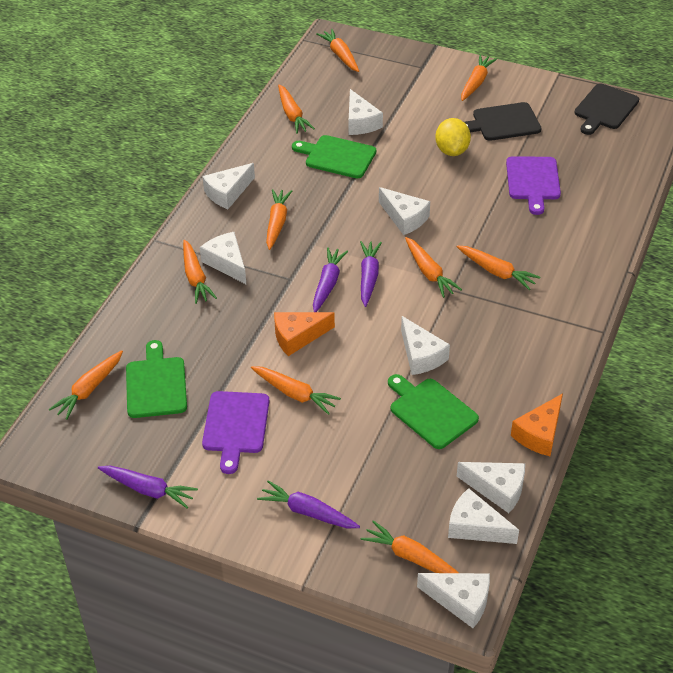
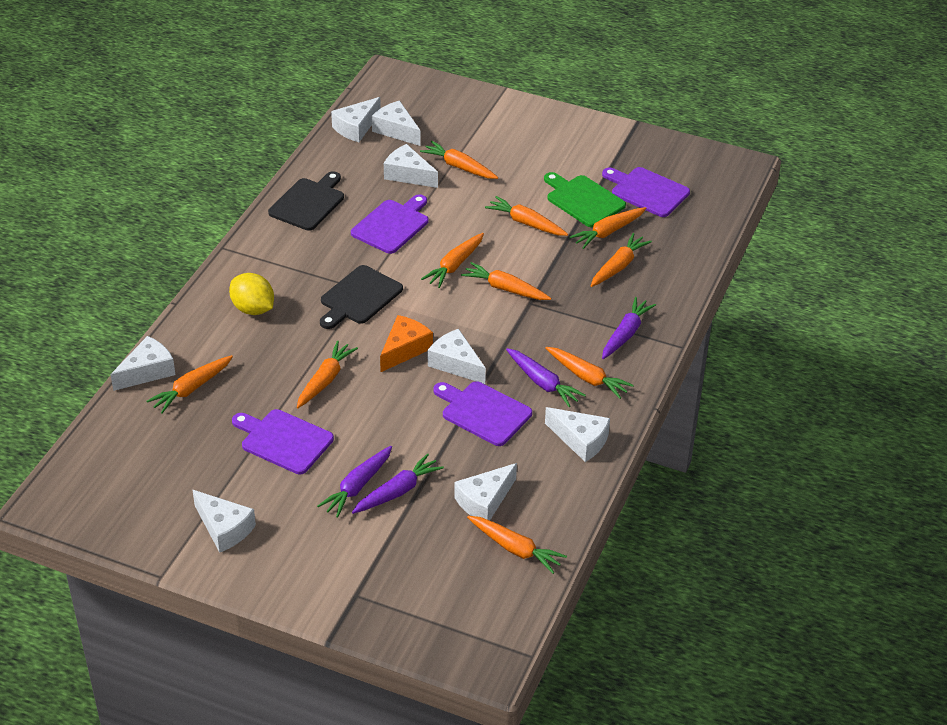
green cutting board: [126,340,187,418] [292,135,376,179] [388,374,479,449] = 3 -> [544,172,626,227] = 1
orange cheese: [274,312,335,356] [511,393,563,456] = 2 -> [380,315,433,372] = 1
purple cutting board: [202,391,269,474] [506,156,561,215] = 2 -> [232,409,334,474] [351,194,429,254] [433,381,532,446] [602,167,690,217] = 4

